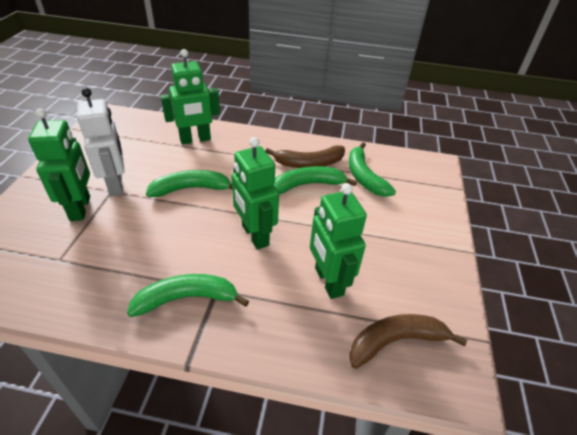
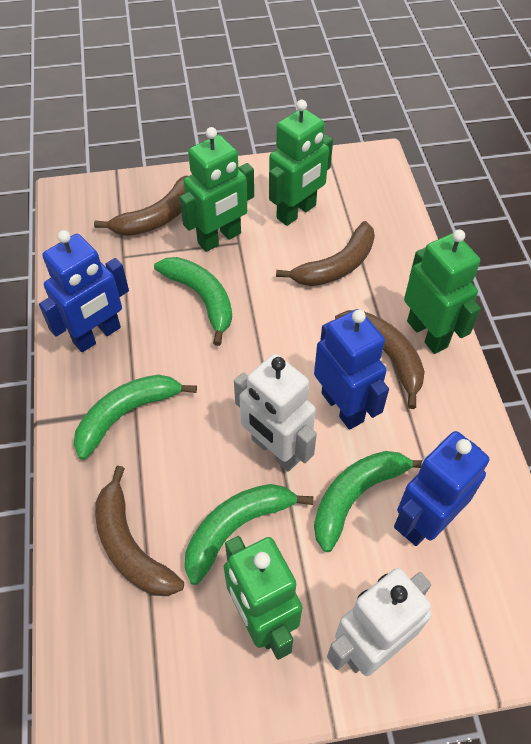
blue robot: none = 0 -> [39,230,129,352] [314,309,389,430] [394,431,489,546] = 3
brown banana: [265,145,345,168] [349,314,467,369] = 2 -> [94,175,188,236] [95,466,184,596] [276,221,375,286] [335,310,425,409] = 4
white robot: [77,88,124,197] = 1 -> [234,354,317,471] [327,568,431,676] = 2

